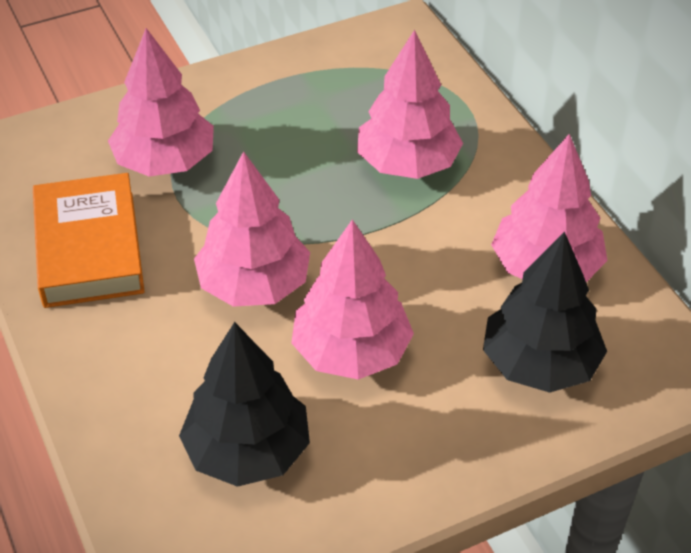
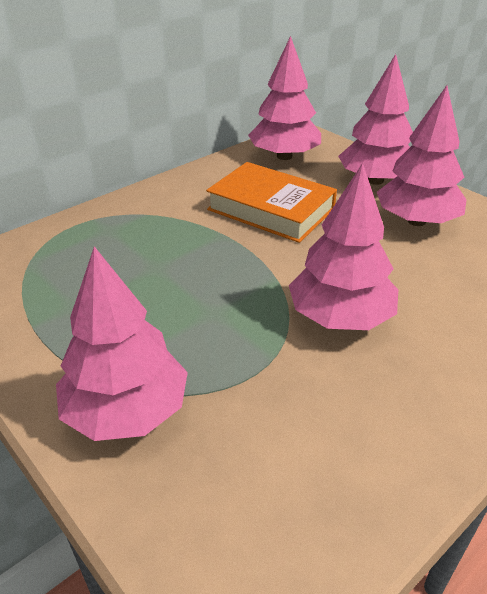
black tree: [179,322,310,487] [483,232,607,393] = 2 -> none = 0

